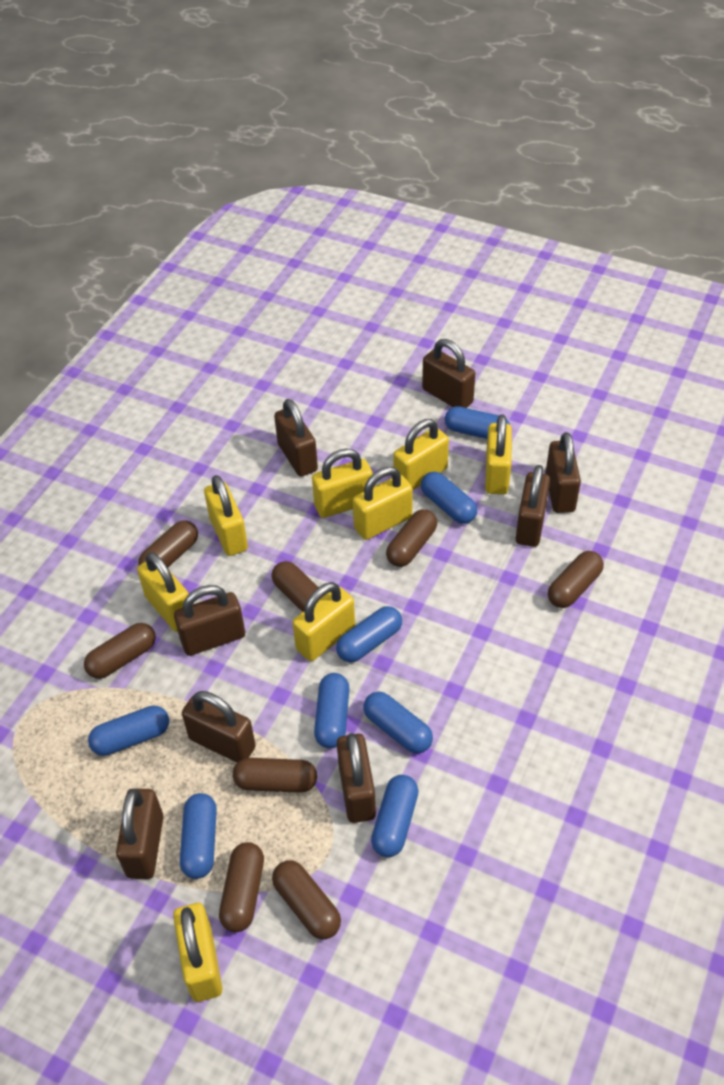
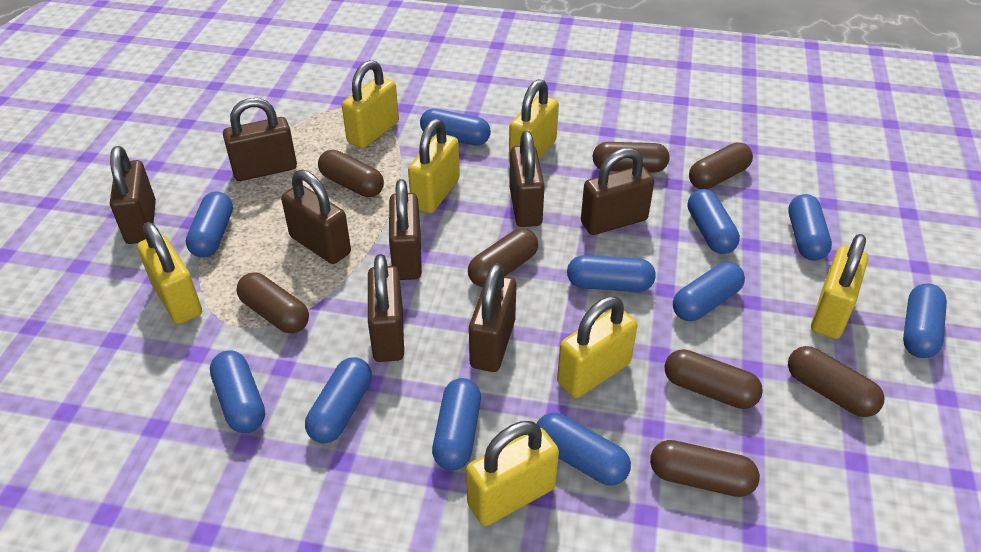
blue capsule: [88,706,169,756] [180,793,217,879] [314,673,349,748] [336,606,402,662] [363,692,433,753] [371,775,419,857] [421,472,477,524] [445,406,510,439] = 8 -> [186,191,233,258] [210,351,265,433] [305,357,372,443] [420,109,491,146] [432,378,481,470] [536,413,631,486] [567,255,656,292] [673,262,745,321] [688,189,740,254] [788,194,832,260] [903,283,947,358] = 11
yellow padlock: [137,552,189,632] [173,903,223,1002] [204,475,248,556] [293,582,355,661] [312,449,373,518] [353,467,413,540] [393,419,449,490] [485,415,512,494] = 8 -> [137,222,202,324] [342,60,399,149] [408,119,460,213] [466,421,559,526] [509,79,559,163] [557,296,638,398] [811,234,868,339] = 7

